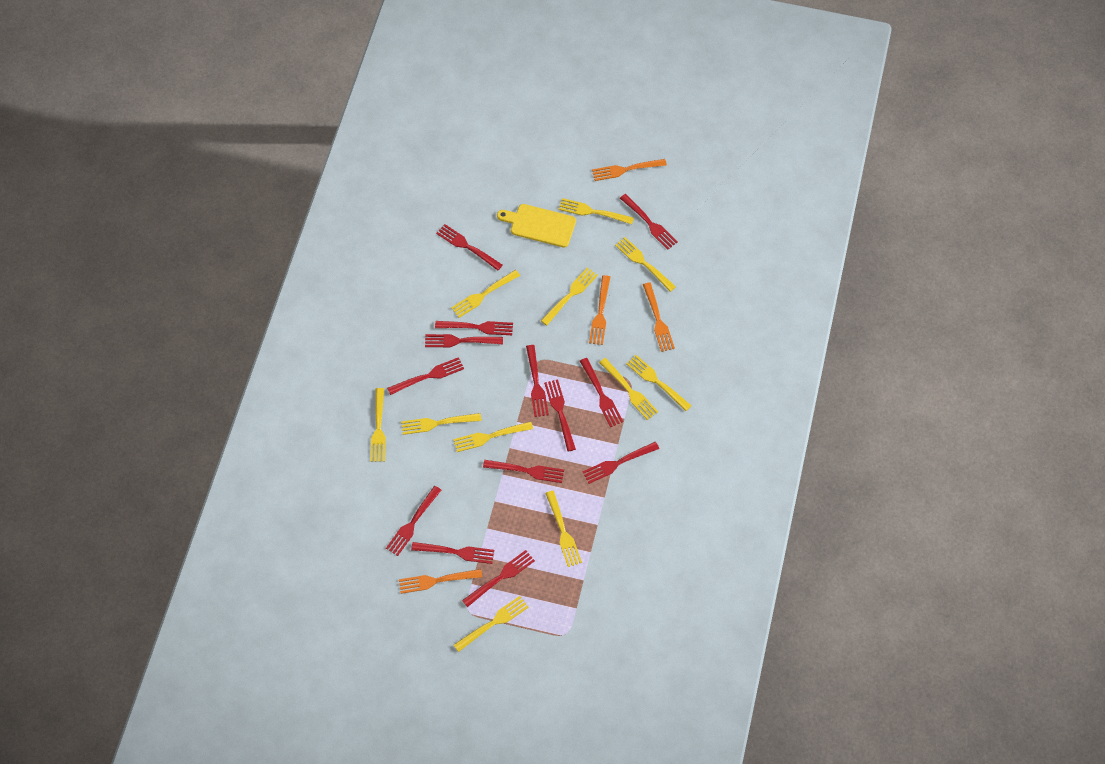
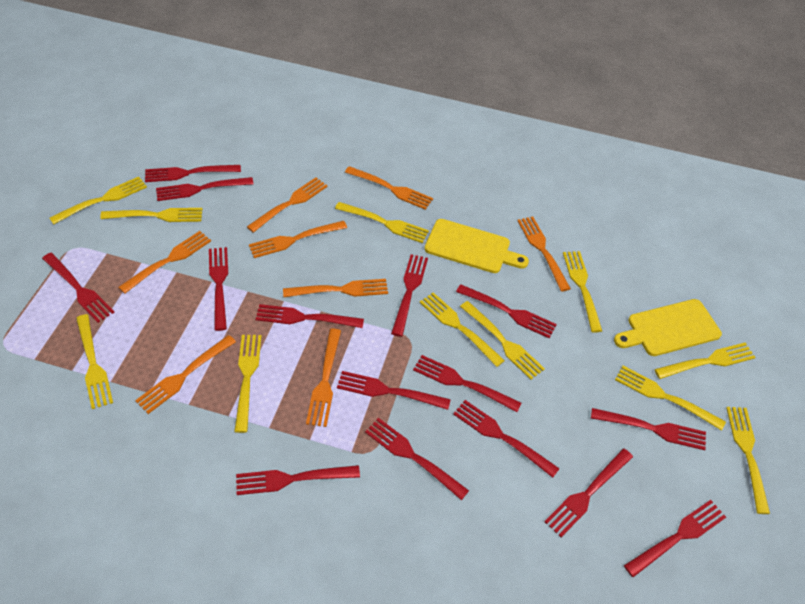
orange fork: [399,569,482,594] [589,275,610,345] [592,159,667,181] [643,282,675,352] = 4 -> [118,231,211,294] [135,335,236,414] [247,177,328,233] [249,221,347,258] [283,279,388,297] [306,329,341,427] [345,166,433,210] [517,216,571,292] = 8
red fork: [386,486,441,556] [387,357,464,395] [411,542,494,564] [425,334,503,347] [435,321,513,335] [436,224,503,270] [462,550,535,607] [483,460,564,483] [526,345,549,417] [544,379,576,452] [580,358,623,427] [582,442,659,484] [620,194,678,250] = 13 -> [42,253,114,323] [145,165,241,182] [156,177,254,201] [209,247,228,331] [236,465,360,495] [256,304,364,328] [337,371,451,410] [365,418,469,500] [391,254,428,337] [413,355,522,412] [453,400,560,478] [456,284,557,338] [544,448,633,537] [591,408,706,450] [624,500,726,577] = 15
yellow cutting board: [497,204,576,248] = 1 -> [425,219,529,273] [614,299,722,356] = 2

